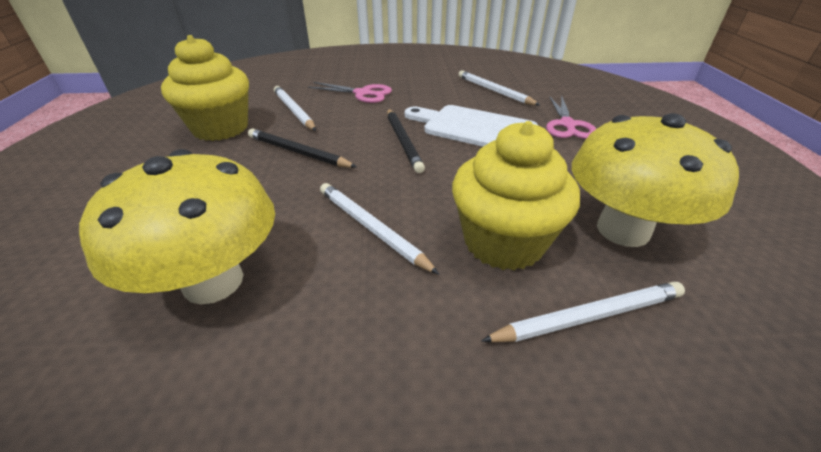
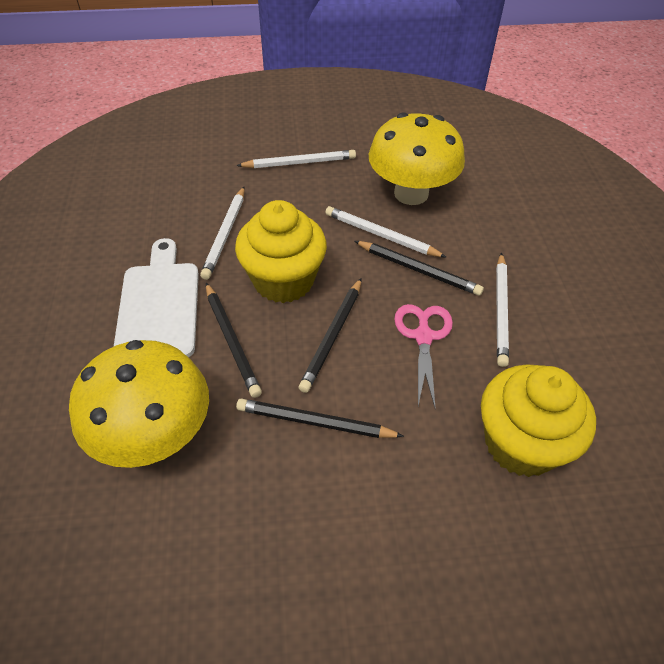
black pencil: [248,129,357,168] [387,109,425,173] = 2 -> [206,283,262,398] [236,399,404,438] [298,278,362,393] [355,241,484,296] = 4
pink scissors: [308,82,392,103] [546,96,596,139] = 2 -> [394,304,453,410] = 1

